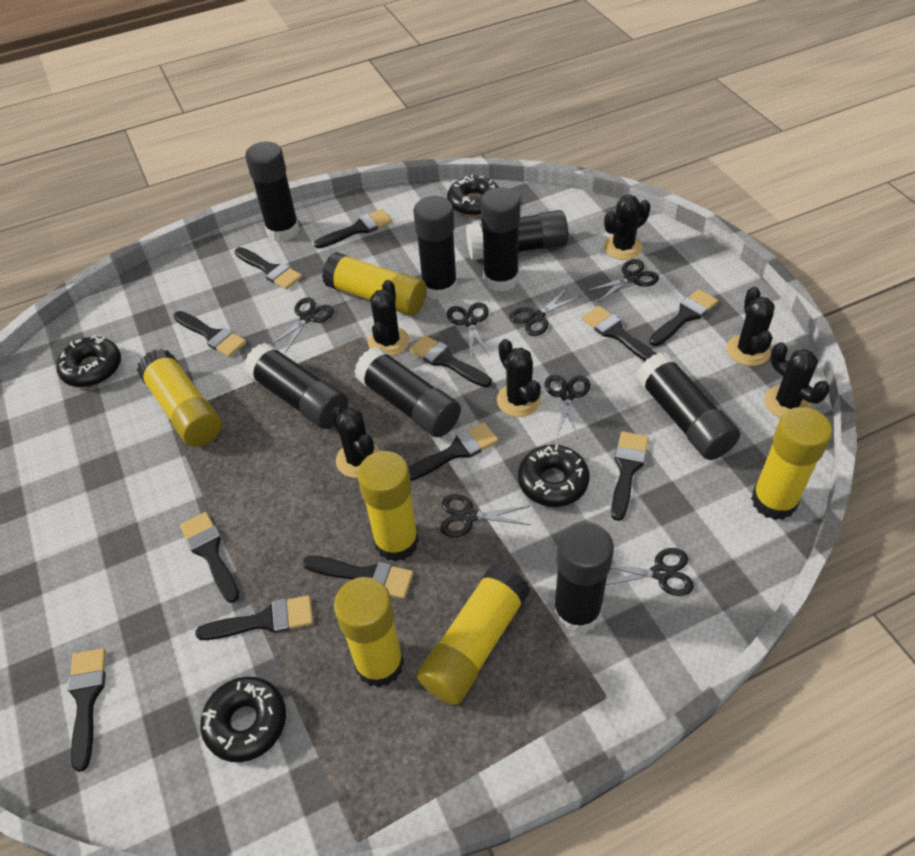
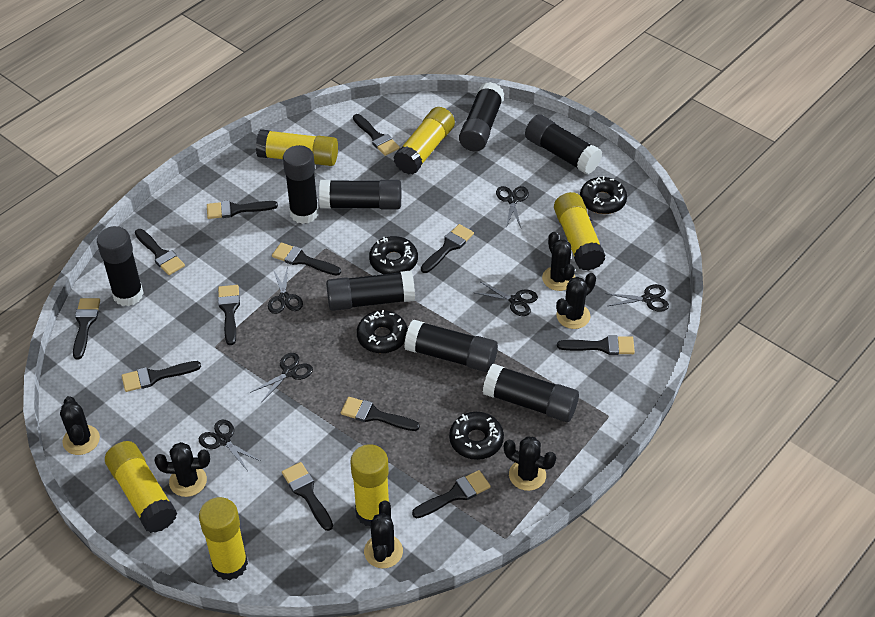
black scissors: [271,298,334,353] [440,494,530,537] [447,302,490,359] [509,287,581,336] [545,375,590,438] [587,259,659,302] [606,548,694,596] = 7 -> [199,420,260,471] [250,353,313,403] [268,266,303,314] [475,281,538,316] [496,186,529,228] [605,284,669,312] = 6

